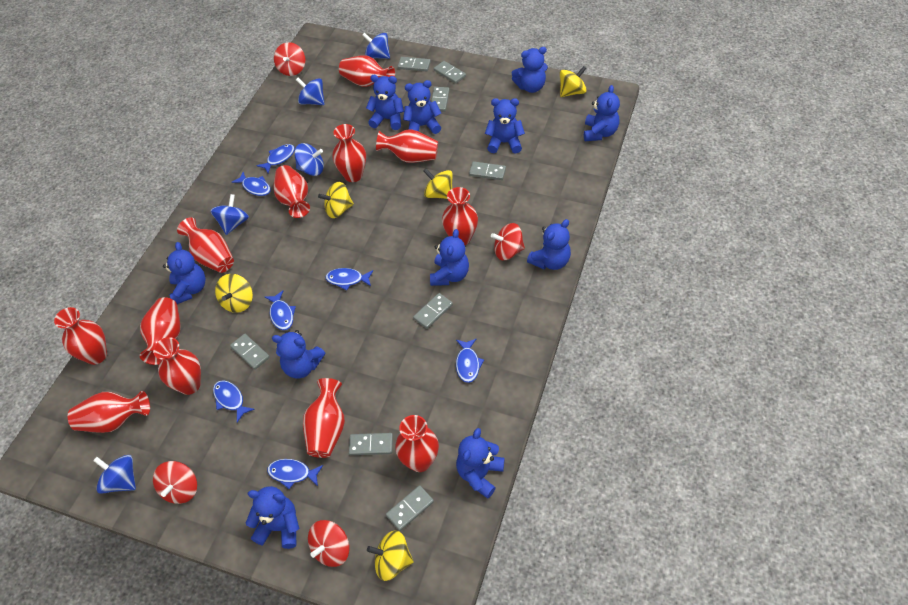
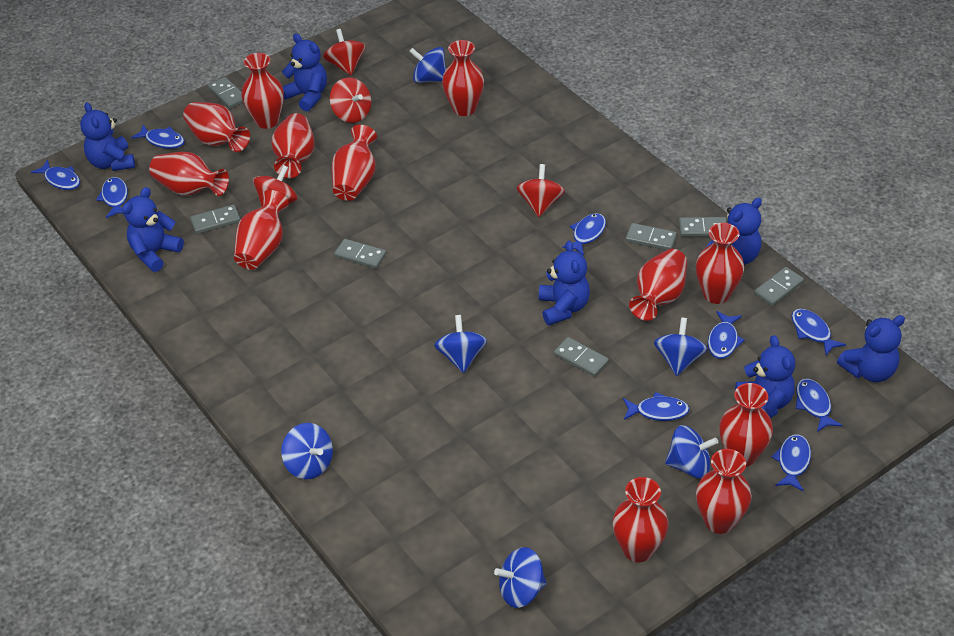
blue fish: [213,380,255,422] [232,172,271,196] [256,144,295,173] [265,290,296,330] [267,459,323,489] [325,268,373,291] [456,339,484,383] = 7 -> [31,160,80,190] [96,177,128,218] [131,125,185,149] [562,213,606,256] [623,392,690,421] [708,311,745,359] [771,434,811,492] [791,309,846,355] [796,379,842,432] = 9
blue spinning top: [93,455,136,494] [210,194,249,235] [294,143,324,176] [296,78,325,105] [362,32,390,59] = 5 -> [281,423,333,479] [409,47,446,83] [434,315,487,373] [494,547,546,608] [654,317,707,376] [665,425,718,478] = 6
blue teddy bear: [163,242,206,304] [246,486,299,549] [272,330,325,379] [366,75,404,130] [403,80,441,134] [430,229,469,286] [456,428,505,498] [485,98,525,153] [512,47,548,93] [527,219,571,270] [584,85,620,141] = 11 -> [80,102,135,171] [122,187,184,272] [282,33,327,112] [539,241,590,325] [707,198,762,265] [735,335,795,418] [837,315,905,382] = 7
grey domino: [230,334,270,370] [349,433,393,455] [386,485,434,531] [398,57,431,71] [413,293,453,329] [431,87,450,111] [434,61,466,84] [469,161,506,180] = 8 -> [190,205,240,234] [208,77,243,109] [334,239,386,269] [554,337,609,377] [625,223,677,250] [679,217,727,237] [754,267,804,306] = 7
yellow spinning top: [215,274,253,313] [318,182,354,218] [367,530,414,581] [423,169,453,199] [560,66,587,97] = 5 -> none = 0

